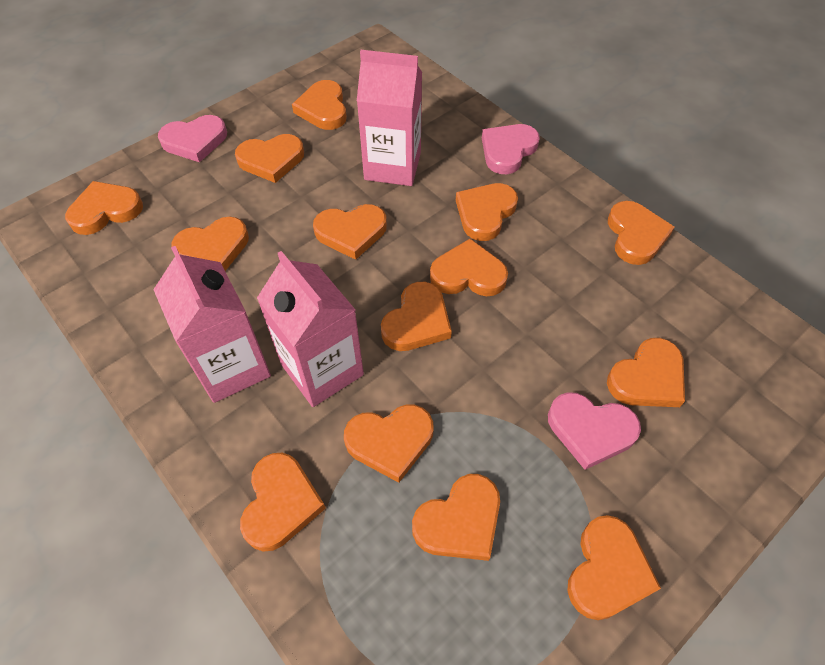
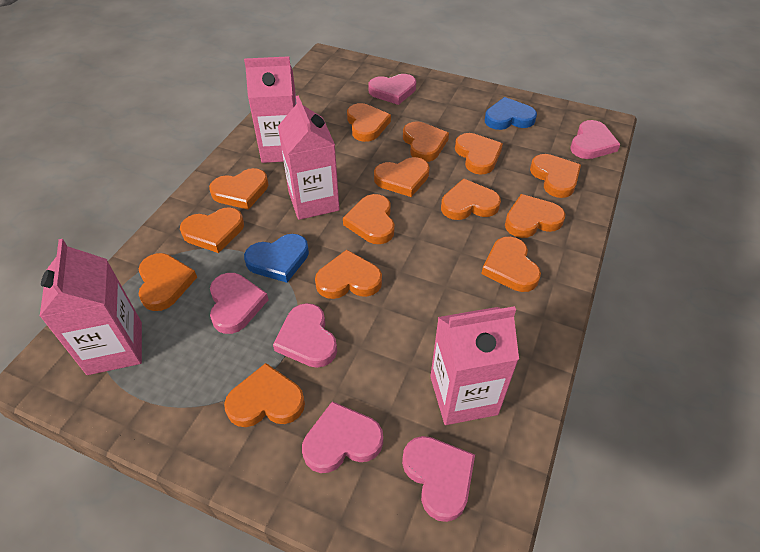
blue heart: none = 0 -> [244,234,309,283] [485,97,537,130] = 2
pink carton: [153,246,271,403] [257,251,364,407] [357,50,422,186] = 3 -> [40,239,142,375] [244,56,297,163] [278,95,340,220] [430,306,519,425] = 4
pink heart: [158,115,227,162] [482,124,540,174] [548,392,641,470] = 3 -> [210,273,269,334] [273,303,337,368] [302,401,383,473] [368,74,416,105] [402,436,475,522] [570,120,620,159] = 6

